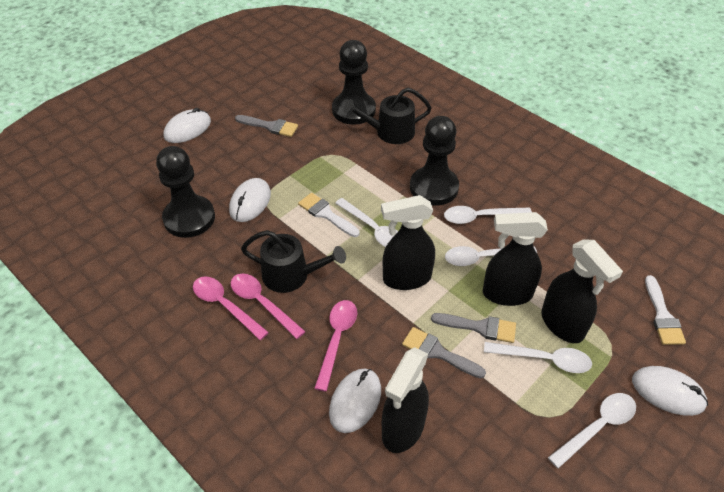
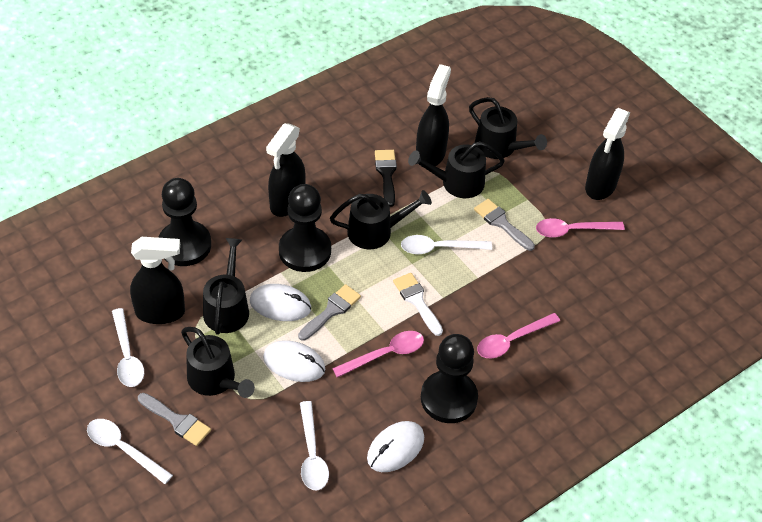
black brush: none = 0 -> [375,150,397,207] = 1
black watering can: [241,230,346,293] [343,88,432,144] = 2 -> [181,327,255,398] [203,238,249,335] [330,190,432,249] [408,141,504,198] [469,97,547,159] = 5
white brush: [298,193,360,237] [645,275,686,345] = 2 -> [393,273,443,336] = 1
white mouse: [164,108,211,143] [229,178,271,222] [329,369,381,433] [632,366,708,416] = 4 -> [250,284,311,321] [263,340,325,382] [367,421,424,472] = 3
white spoon: [335,198,398,247] [444,206,532,224] [445,246,537,266] [484,342,592,373] [548,393,636,468] = 5 -> [87,419,173,484] [112,308,144,387] [300,401,329,490] [401,235,492,254] = 4

